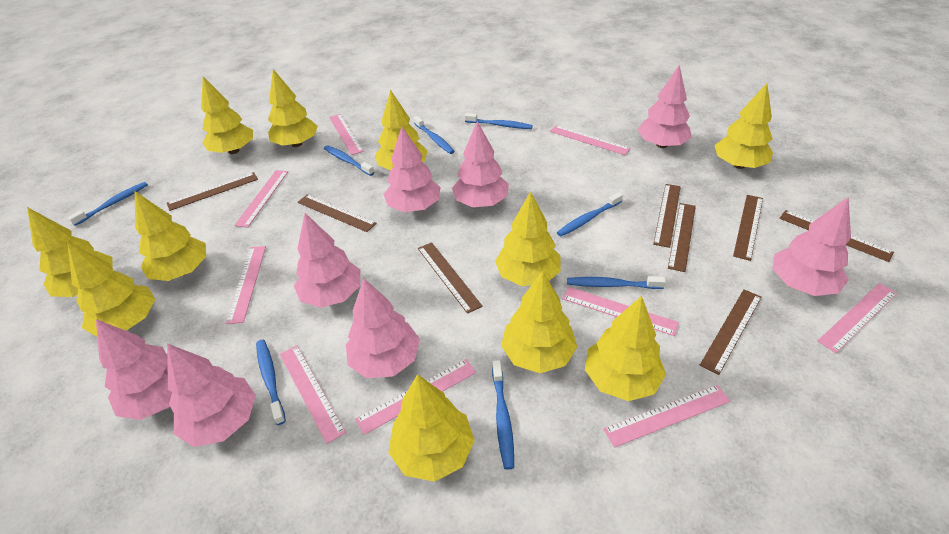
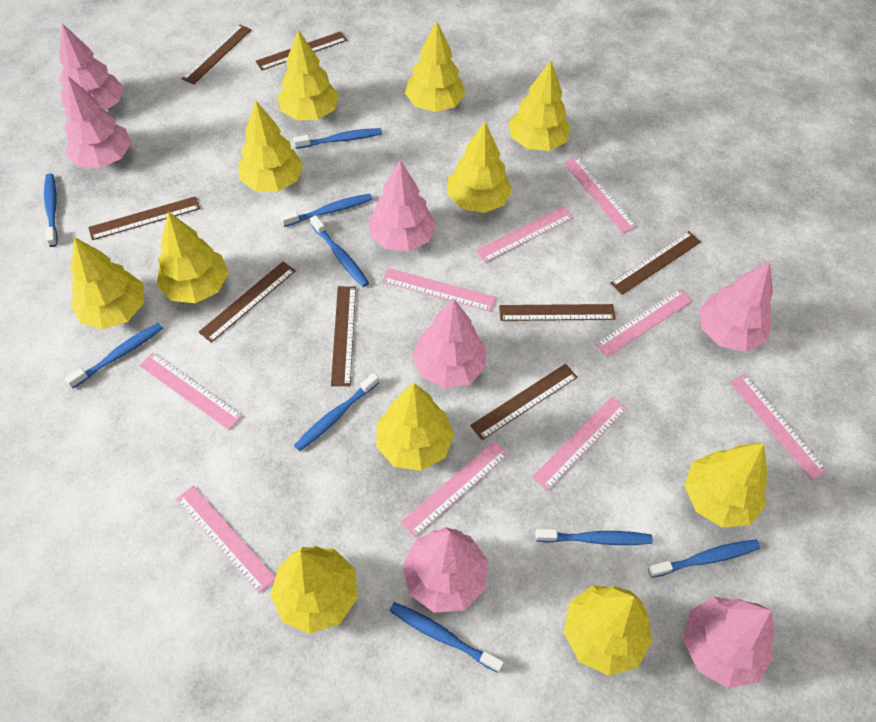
blue toothbrush: [68,182,148,226] [256,340,286,425] [324,145,374,176] [413,116,455,154] [465,113,533,129] [492,360,514,470] [557,192,623,236] [567,276,666,289] = 8 -> [44,173,58,247] [65,323,163,388] [281,194,372,227] [293,128,382,149] [294,373,379,451] [310,215,369,287] [389,602,504,673] [535,529,653,545] [648,540,760,578] = 9
pink tree: [96,319,172,420] [167,344,256,447] [294,213,360,308] [346,279,420,378] [384,127,440,212] [452,121,509,207] [638,65,692,148] [773,197,851,296] = 8 -> [59,23,124,111] [64,76,131,168] [369,160,436,252] [403,527,488,613] [412,299,486,388] [683,596,775,688] [699,262,773,352] = 7

